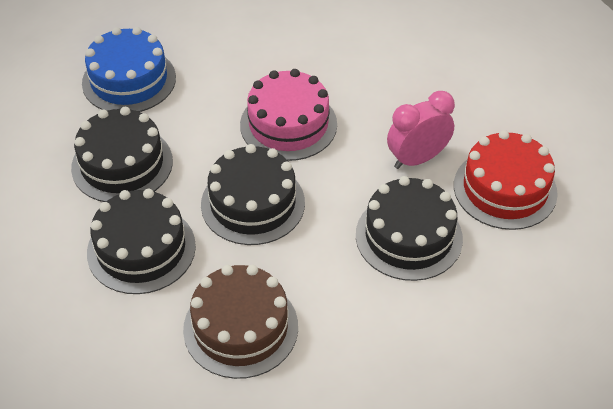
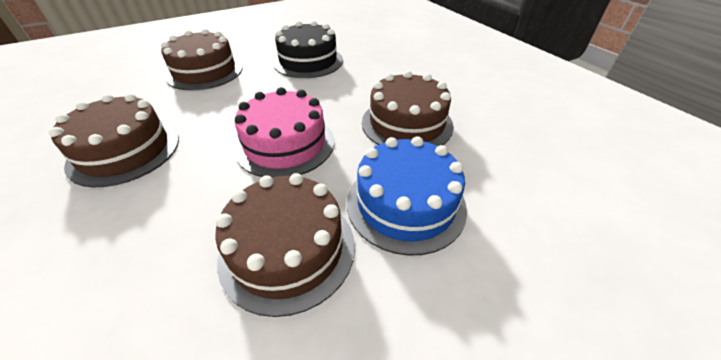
black cake: [71,107,173,202] [87,189,196,294] [201,144,305,245] [356,176,463,281] = 4 -> [273,21,343,78] = 1
brown cake: [183,265,298,379] = 1 -> [49,93,179,187] [161,29,243,91] [215,173,355,317] [362,71,454,146] = 4
pink clock: [387,91,455,169] = 1 -> none = 0
red cake: [454,130,558,230] = 1 -> none = 0

